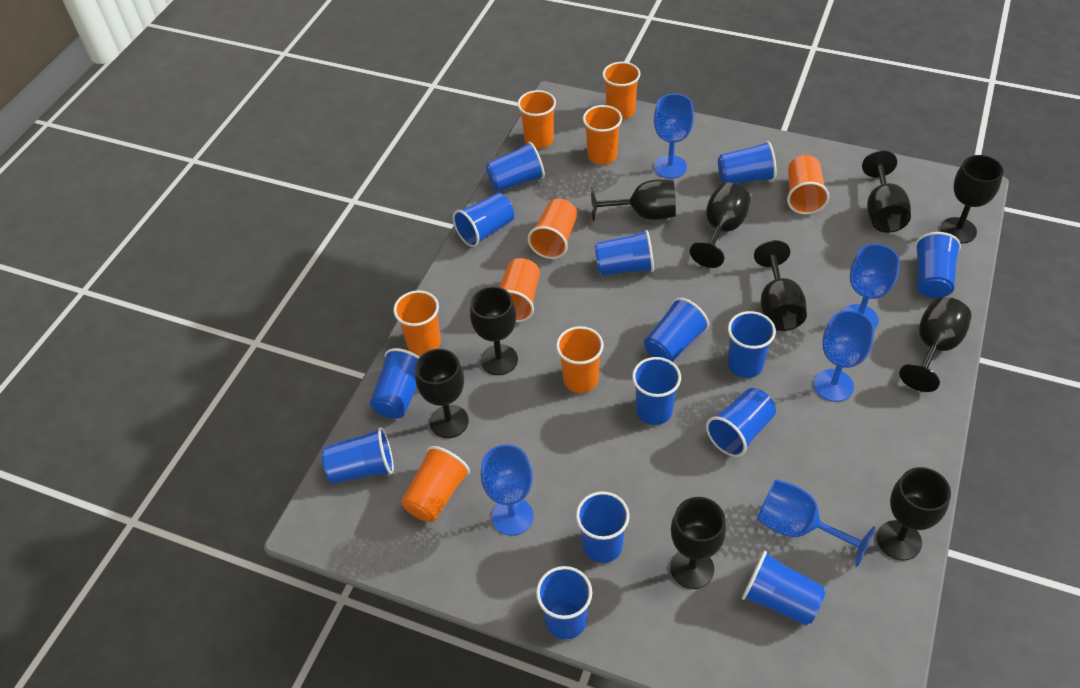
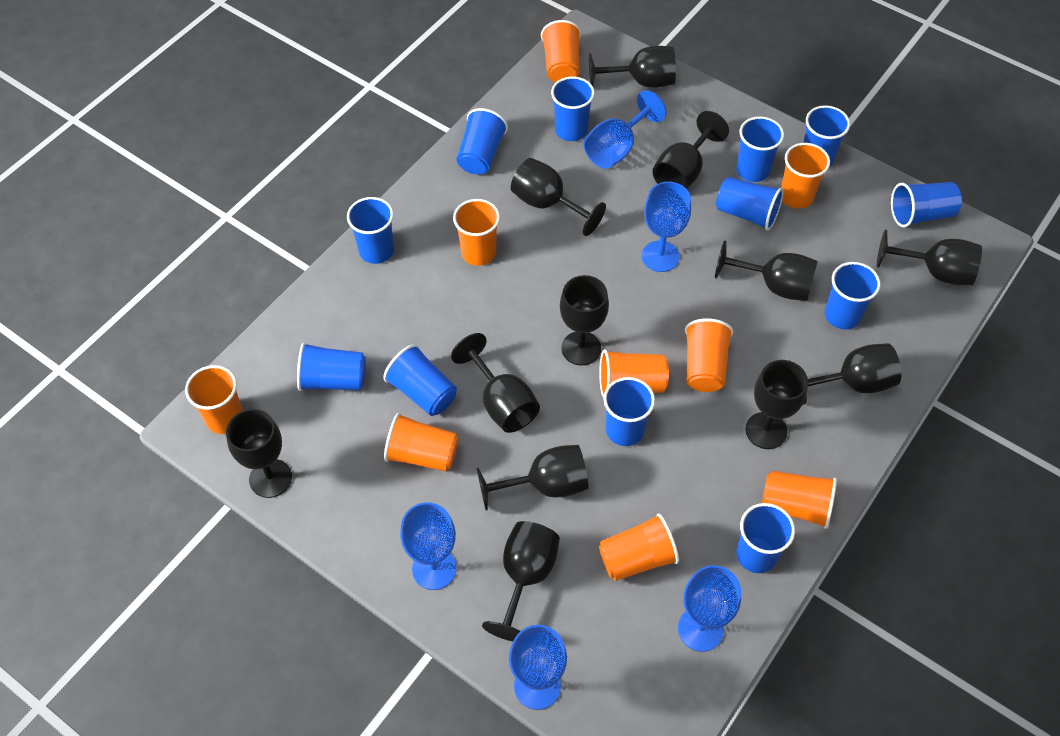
black goblet: [415,349,469,438] [470,286,518,375] [591,179,676,222] [670,497,726,589] [690,183,751,268] [754,240,807,331] [862,150,911,233] [877,467,951,561] [899,297,972,392] [940,155,1003,243] = 10 -> [226,409,292,498] [451,333,540,433] [477,445,588,510] [482,521,560,641] [511,158,606,236] [560,275,609,366] [589,46,676,88] [652,111,729,189] [715,240,818,301] [745,360,808,449] [803,343,901,405] [877,230,982,285] = 12
blue cup: [322,427,394,484] [370,348,420,419] [453,193,514,247] [486,142,545,192] [536,566,592,639] [576,491,630,563] [595,230,654,275] [632,357,681,425] [644,298,709,362] [706,388,776,457] [718,141,776,184] [728,311,776,378] [742,551,826,626] [915,232,961,298] = 14 -> [297,342,366,391] [347,197,394,264] [383,344,457,416] [457,108,508,174] [551,76,595,141] [603,377,655,446] [716,177,784,231] [736,116,784,182] [736,503,795,573] [803,105,850,168] [825,262,881,330] [891,182,962,227] = 12

